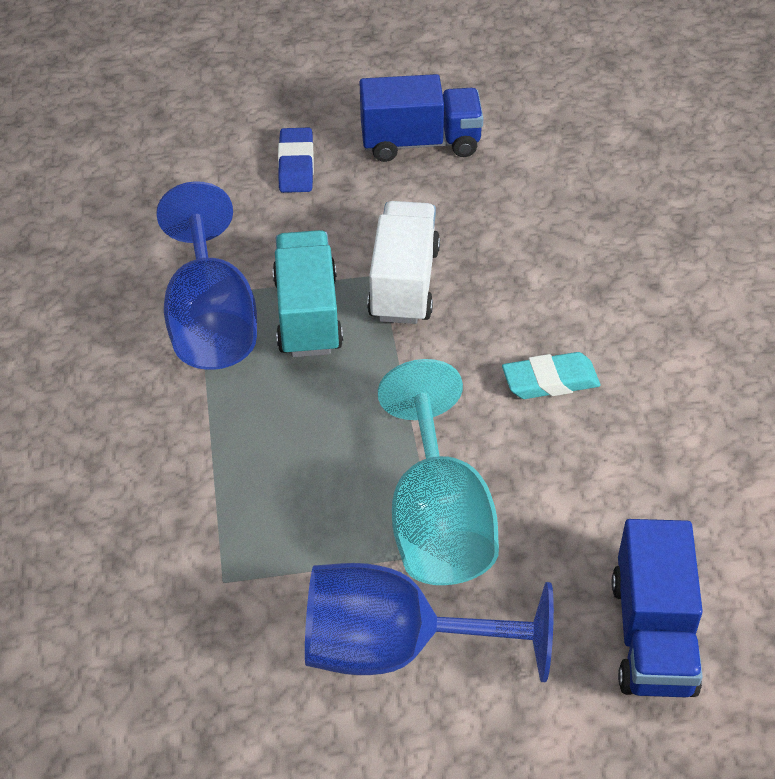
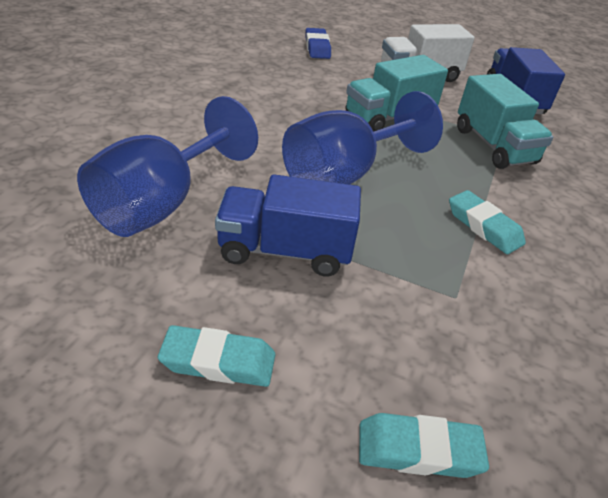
turquoise eraser: [502,352,600,399] = 1 -> [158,325,276,387] [359,413,489,478] [449,190,526,254] = 3
turquoise goblet: [378,359,499,585] = 1 -> none = 0
turquoise truck: [272,230,343,357] = 1 -> [346,55,448,132] [457,74,553,169] = 2

